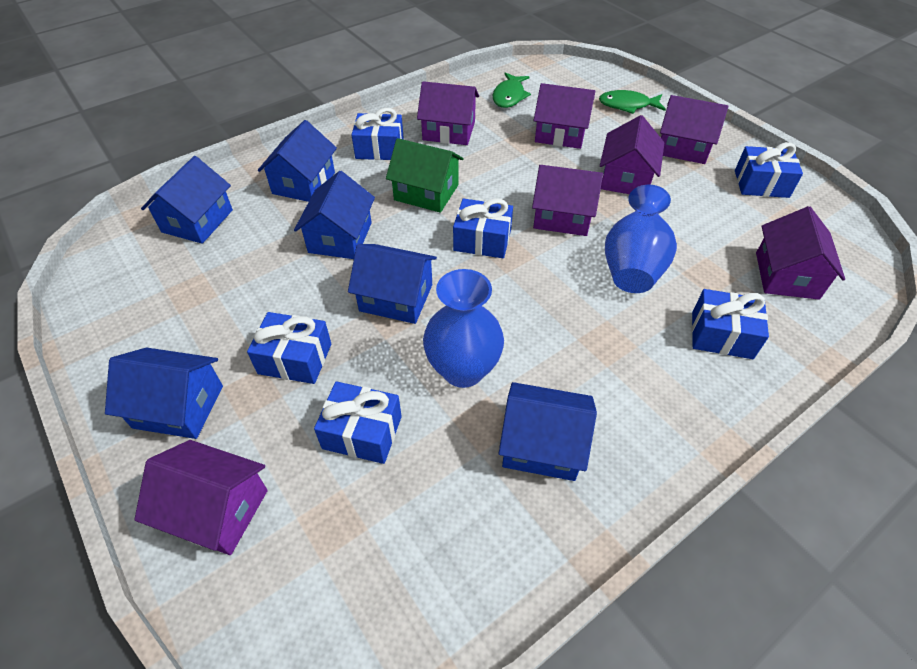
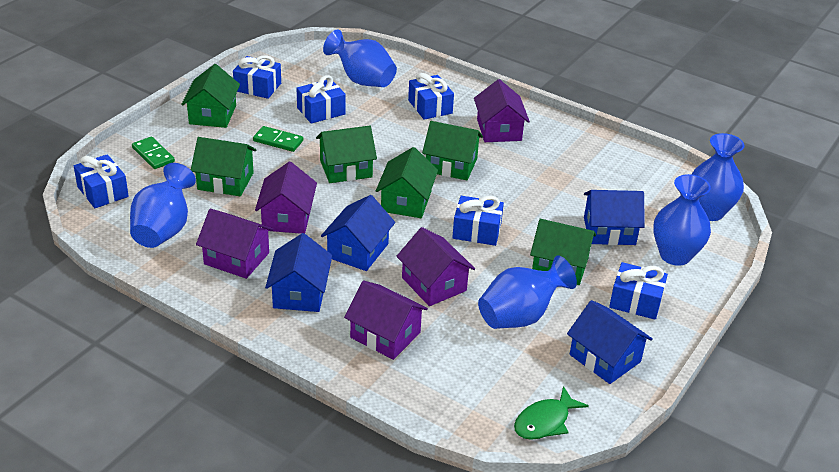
blue house: [105,347,223,439] [141,156,233,244] [258,120,337,202] [294,171,375,259] [348,244,437,324] [499,382,597,481] = 6 -> [265,233,332,312] [321,195,395,271] [567,300,653,384] [584,190,645,245] = 4
blue vase: [423,269,504,388] [605,185,677,293] = 2 -> [130,163,196,248] [323,29,397,87] [478,256,577,329] [653,174,711,266] [691,133,745,221] = 5
green domino: none = 0 -> [132,137,175,169] [253,126,303,152] = 2
green fish: [493,73,531,108] [599,90,666,114] = 2 -> [514,386,589,440] = 1
green house: [386,138,463,213] = 1 -> [181,64,240,128] [191,137,256,196] [316,126,377,183] [376,147,438,218] [422,121,483,180] [530,219,596,285] = 6
purple house: [134,440,268,555] [417,81,479,145] [532,165,603,236] [534,83,595,149] [600,115,664,194] [660,95,728,164] [756,206,845,300] = 7 -> [196,209,274,279] [255,162,317,234] [344,281,428,360] [396,227,475,306] [474,79,530,142] = 5

